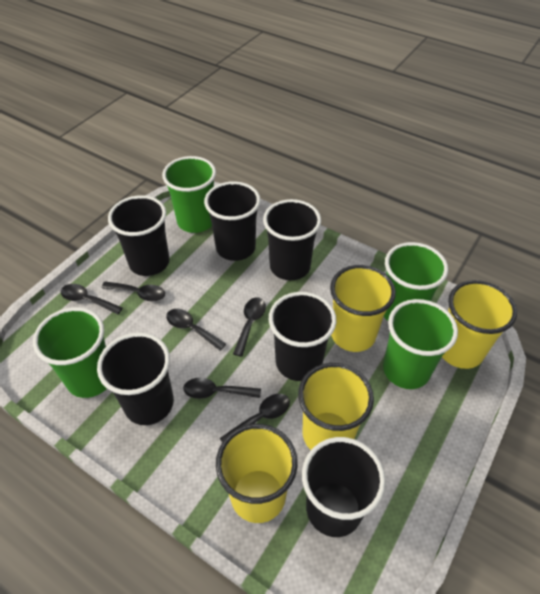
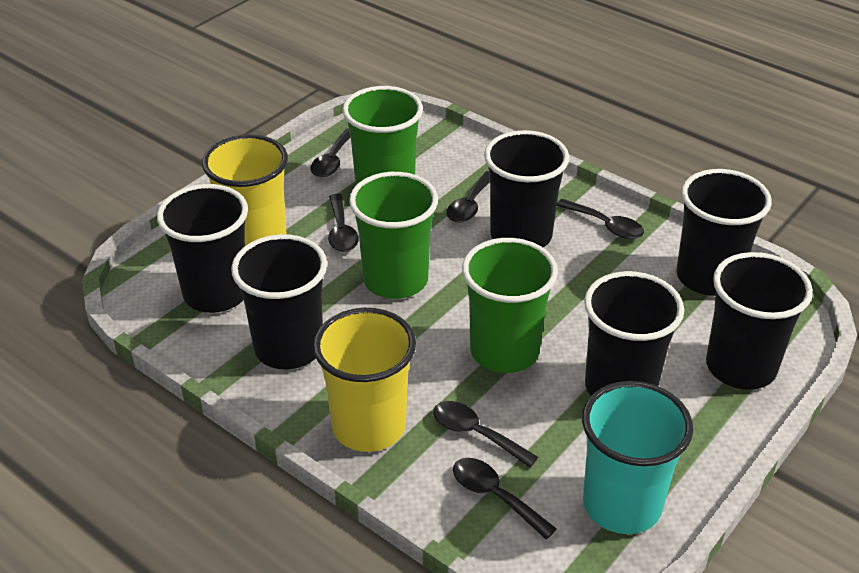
green cup: [33,307,107,398] [162,156,216,233] [383,299,458,389] [384,242,448,321] = 4 -> [342,86,423,185] [349,172,438,299] [462,238,558,373] = 3
turquoise cup: none = 0 -> [582,381,693,534] = 1
yellow cup: [216,424,298,523] [298,363,374,450] [330,265,396,352] [442,280,517,369] = 4 -> [202,134,288,246] [313,308,416,452] = 2

